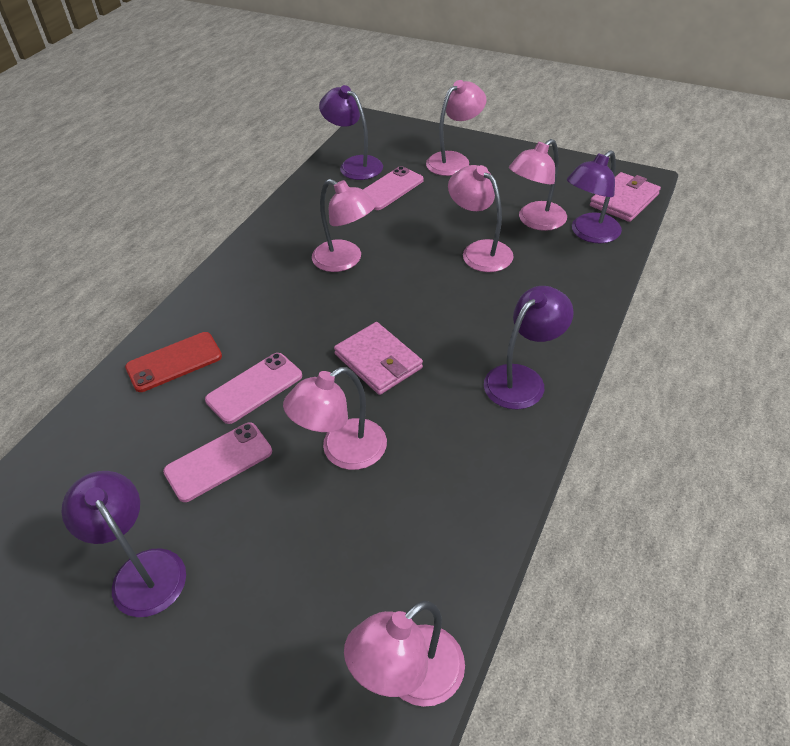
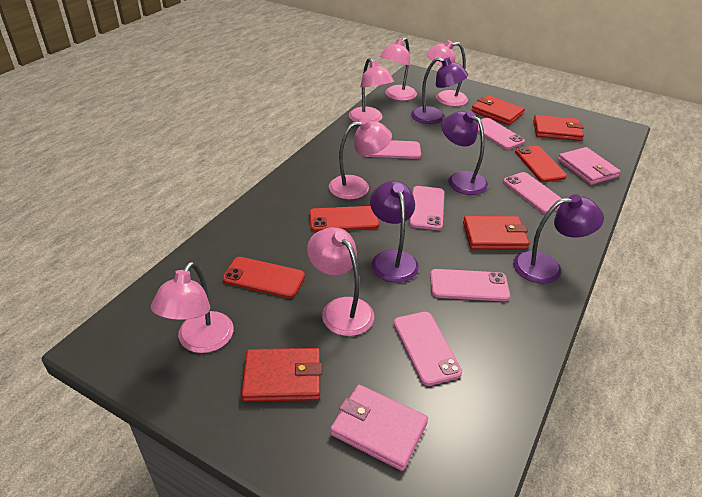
pink phone: [163,422,272,502] [205,353,302,424] [363,166,424,210] = 3 -> [363,140,421,159] [394,312,462,386] [409,186,444,230] [430,269,510,301] [477,118,525,149] [503,172,562,214] = 6
red phone: [125,332,222,392] = 1 -> [222,257,305,298] [309,206,379,232] [515,146,567,182] = 3
red wallet: none = 0 -> [241,348,322,402] [463,216,530,250] [471,95,525,125] [533,115,584,141] = 4

